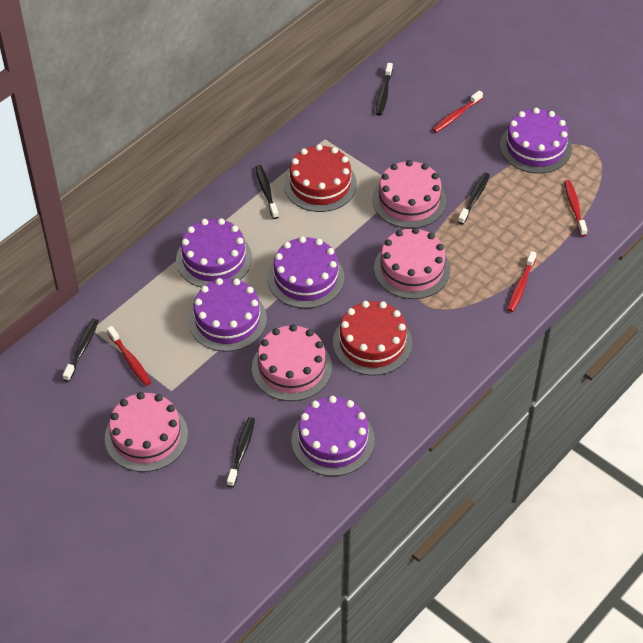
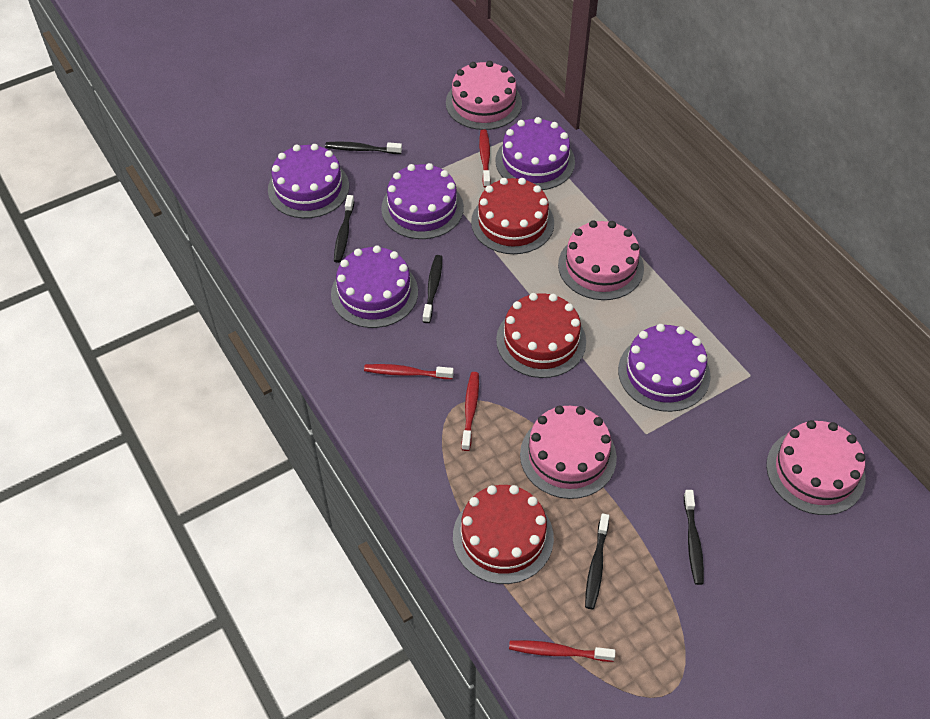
red cake: [284,144,357,212] [333,301,412,376] = 2 -> [453,485,554,584] [471,178,554,254] [496,293,586,378] = 3

